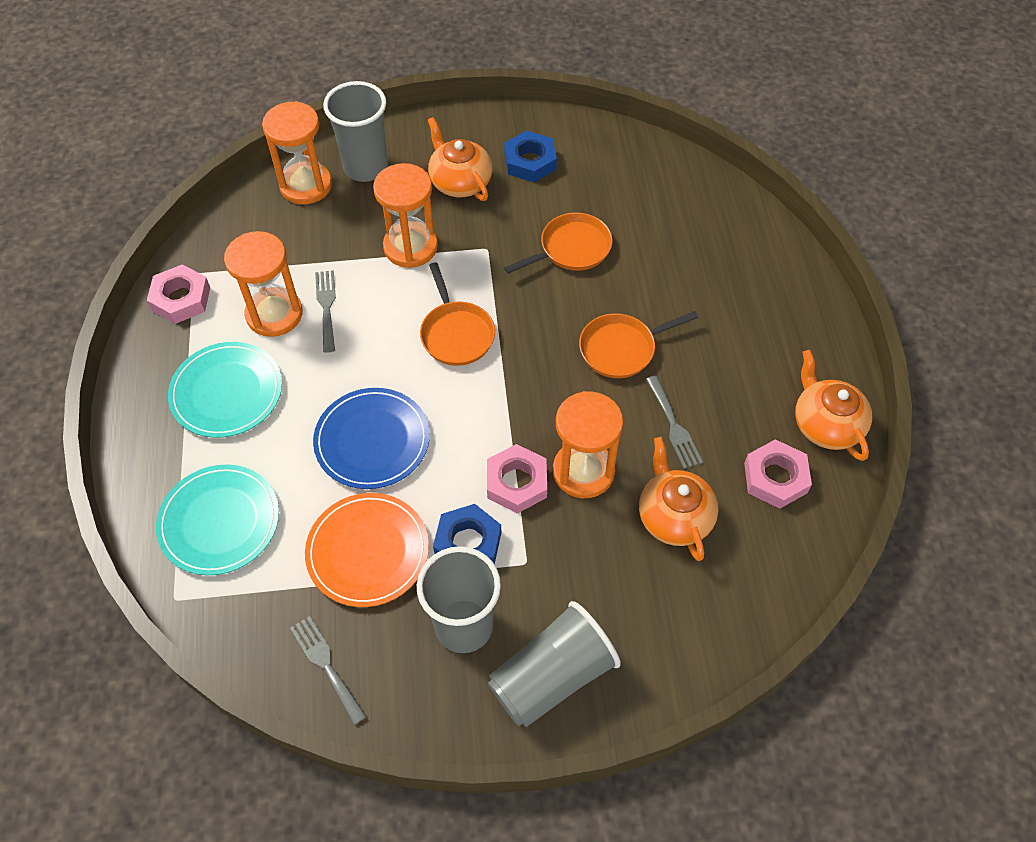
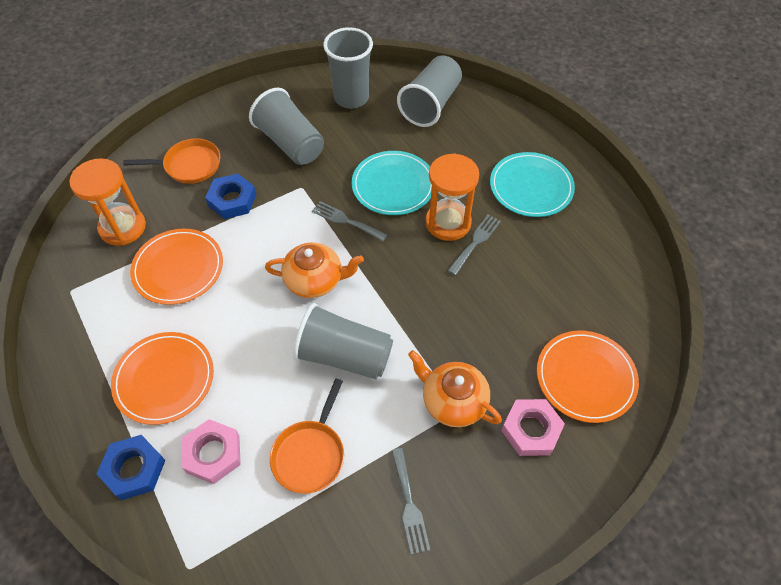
blue plate: [313,388,430,489] = 1 -> none = 0
grey cup: [323,81,388,182] [417,546,501,653] [488,601,621,727] = 3 -> [249,88,324,165] [293,303,393,379] [323,27,373,109] [397,55,462,127] = 4
orange hourglass: [224,231,303,337] [262,101,332,204] [373,163,438,268] [553,391,623,498] = 4 -> [69,158,146,246] [425,153,479,241] = 2
orange pan: [420,262,495,366] [504,212,612,274] [579,311,698,378] = 3 -> [123,138,220,184] [270,379,344,494] = 2
orange plate: [305,493,429,607] = 1 -> [111,332,214,425] [130,228,223,305] [537,331,639,423] = 3
orange teapot: [428,117,493,201] [639,437,718,561] [795,350,872,461] = 3 -> [265,242,364,298] [408,350,502,427] = 2
pink nut: [147,264,210,324] [487,444,547,514] [744,439,812,509] = 3 -> [182,419,241,484] [501,399,565,456] = 2

